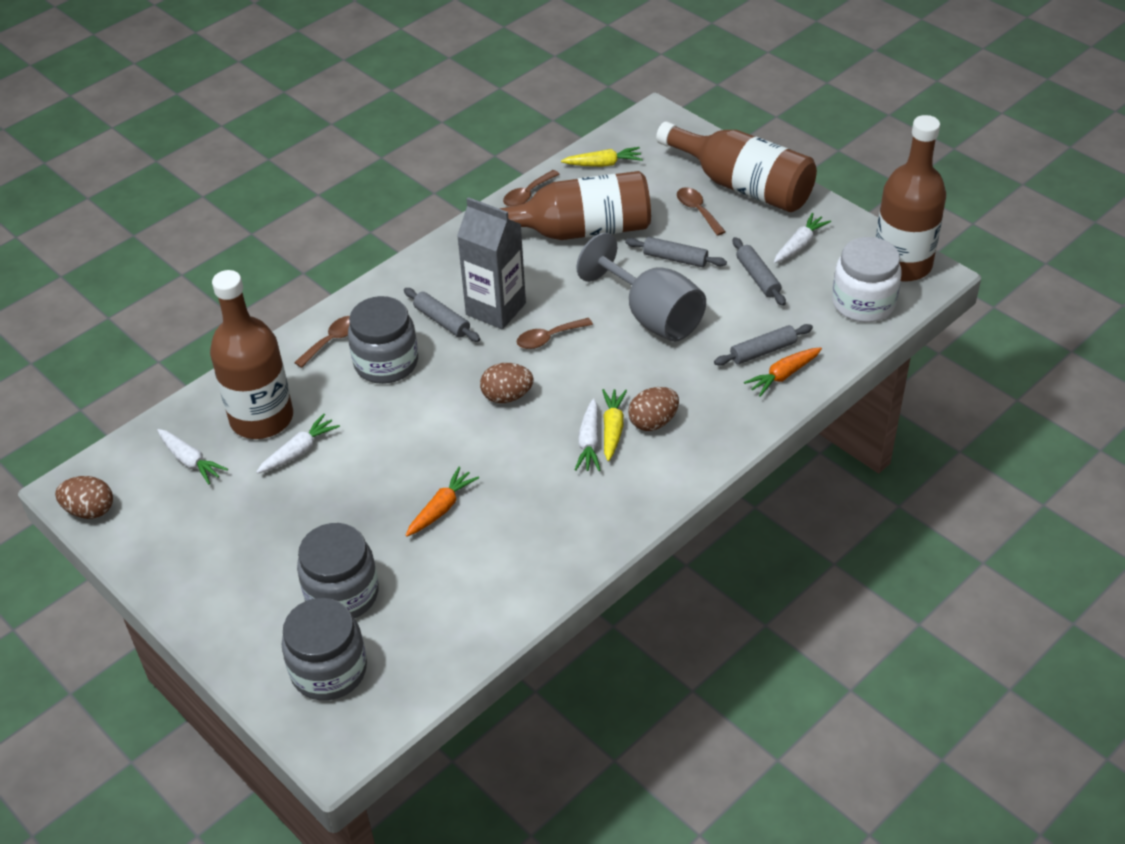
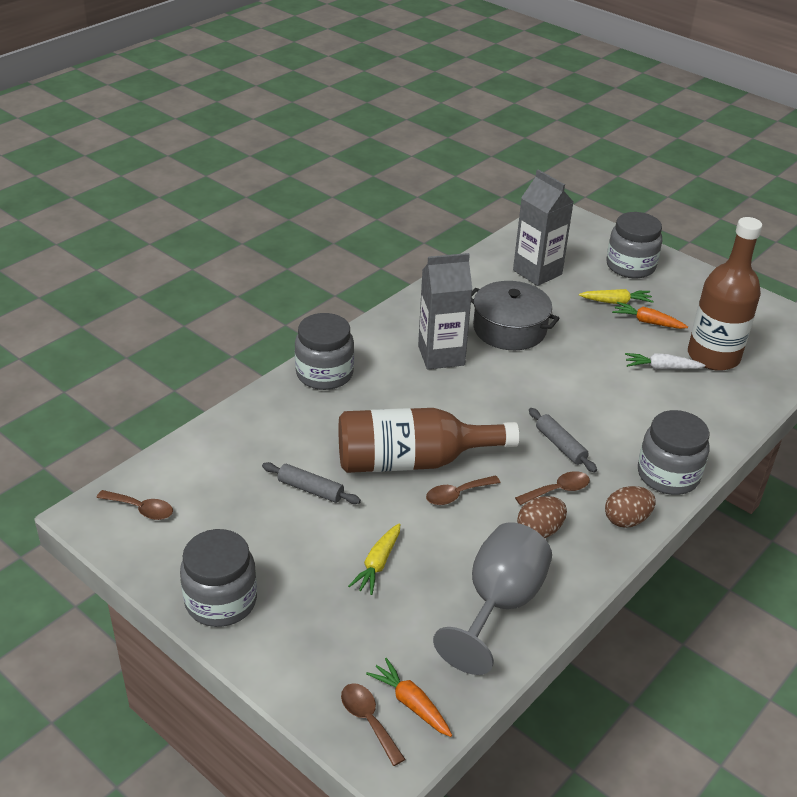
brown bottle: [210,270,293,439] [499,171,651,240] [656,122,817,212] [875,115,946,282] = 4 -> [339,408,520,473] [688,217,762,371] = 2
brown egg: [55,476,113,519] [480,363,533,403] [628,387,679,431] = 3 -> [517,496,567,538] [605,486,656,528] = 2
grey carton: [457,197,526,329] = 1 -> [418,253,473,369] [513,170,573,286] = 2
grey jar: [282,598,367,701] [297,523,379,618] [348,296,418,384] = 3 -> [180,529,257,627] [295,313,354,390] [606,212,662,278] [638,410,709,495] = 4
grey pot: none = 0 -> [471,281,560,350] = 1
grey rolling pin: [404,288,480,342] [625,237,727,267] [714,324,813,366] [733,237,786,306] = 4 -> [262,462,361,504] [529,408,597,472] = 2
white carrot: [157,429,228,485] [256,414,340,474] [575,398,601,471] [774,213,831,263] = 4 -> [625,353,705,369] = 1
white jar: [832,237,902,322] = 1 -> none = 0

